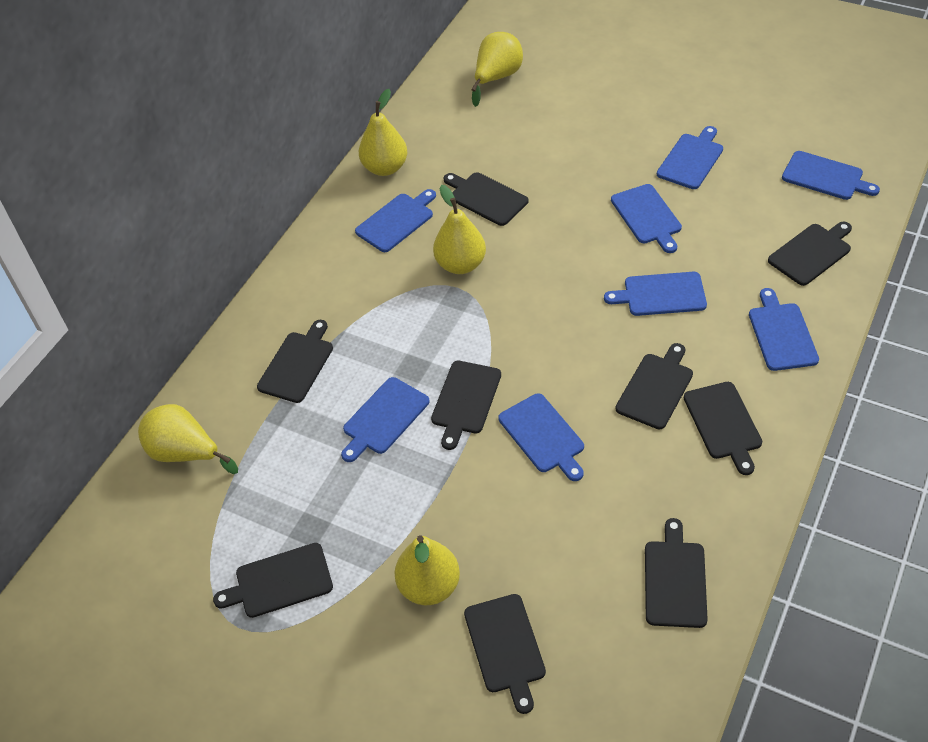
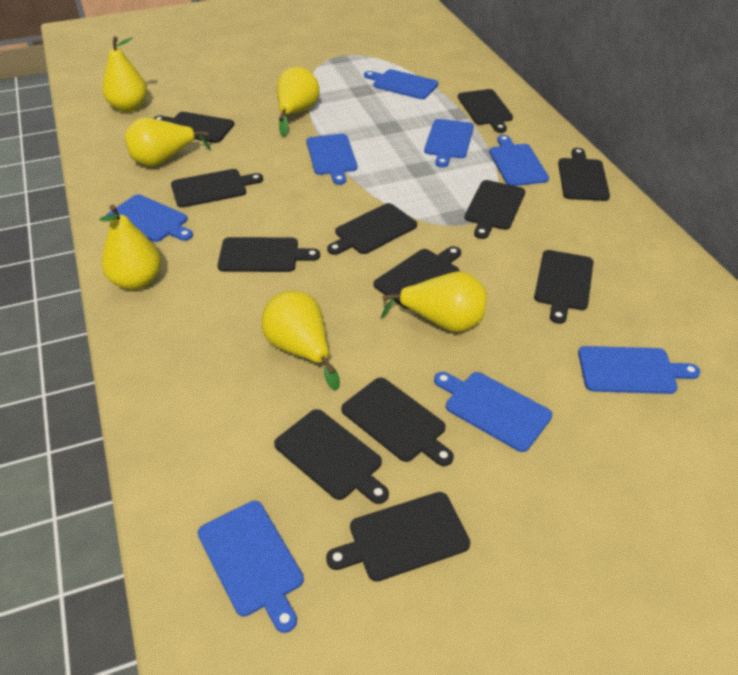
black cutting board: [213,543,333,618] [257,320,333,403] [431,361,501,450] [444,172,528,226] [464,594,546,714] [615,343,693,429] [645,518,708,628] [684,382,762,475] [768,222,852,286] = 9 -> [153,112,234,143] [171,169,263,208] [217,237,320,272] [274,409,389,504] [326,492,470,582] [327,203,417,255] [341,377,454,466] [374,246,461,309] [458,89,513,133] [464,180,525,239] [534,250,594,324] [558,148,610,201] = 12
yellow pear: [138,404,238,474] [359,89,407,176] [395,535,460,605] [433,185,486,274] [471,32,523,107] = 5 -> [100,205,161,290] [102,36,147,112] [125,117,211,167] [262,291,340,390] [277,67,320,137] [381,271,487,333] = 6

